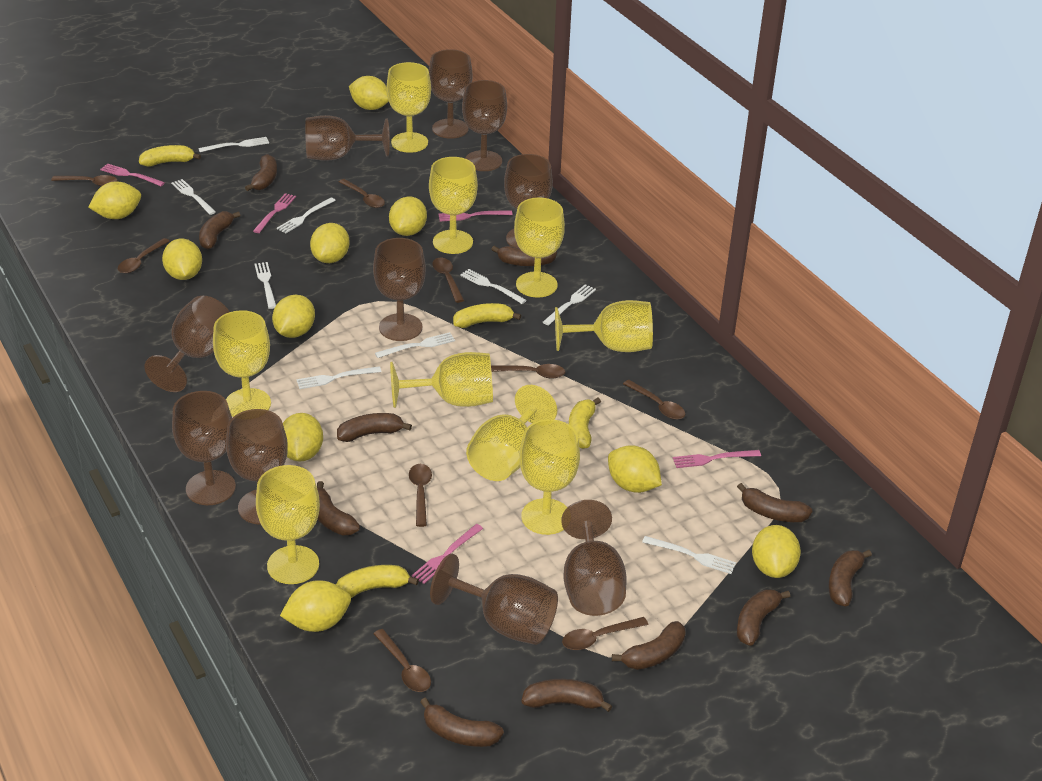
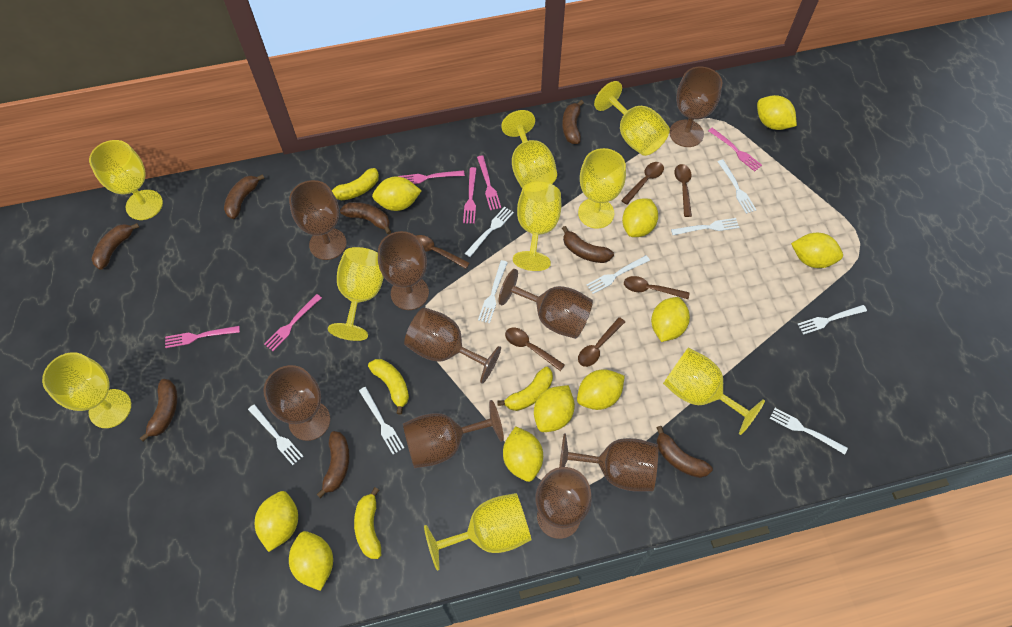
brown banana: [199,211,240,249] [245,154,277,191] [317,481,360,535] [337,413,412,442] [420,698,504,747] [491,246,557,266] [521,679,612,712] [612,621,686,670] [737,483,812,522] [737,589,790,646] [828,550,872,607] = 11 -> [92,223,139,270] [140,379,177,441] [224,174,265,219] [316,431,350,498] [340,202,391,234] [562,100,584,144] [562,226,614,263] [656,426,713,478] = 8
brown goblet: [144,296,229,392] [172,391,236,505] [226,409,288,525] [305,115,390,161] [373,238,426,341] [429,49,472,139] [430,554,558,645] [462,80,507,171] [504,154,553,248] [561,500,627,616] = 10 -> [263,365,331,441] [289,180,347,260] [378,231,429,310] [403,400,504,468] [404,307,501,384] [498,269,593,339] [535,467,592,539] [559,433,658,492] [669,67,723,147] = 9
brown spoon: [51,175,118,186] [118,238,170,273] [339,179,385,208] [373,629,431,692] [409,464,432,527] [432,258,464,303] [491,364,565,378] [562,617,648,650] [623,380,685,420] = 9 -> [417,235,470,269] [505,328,565,371] [578,317,625,367] [621,162,664,205] [624,276,689,299] [674,164,692,217] = 6
pink fork: [100,164,165,186] [253,193,296,233] [412,524,483,584] [438,210,513,221] [673,450,761,468] = 5 -> [165,326,240,348] [264,294,322,351] [398,170,465,184] [463,167,477,224] [477,155,501,210] [708,128,762,172] = 6

